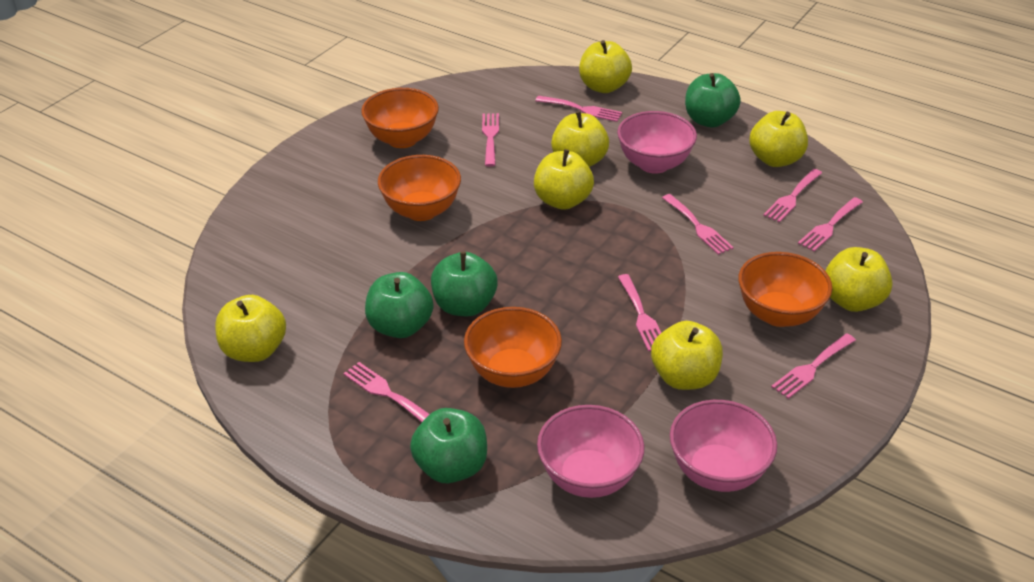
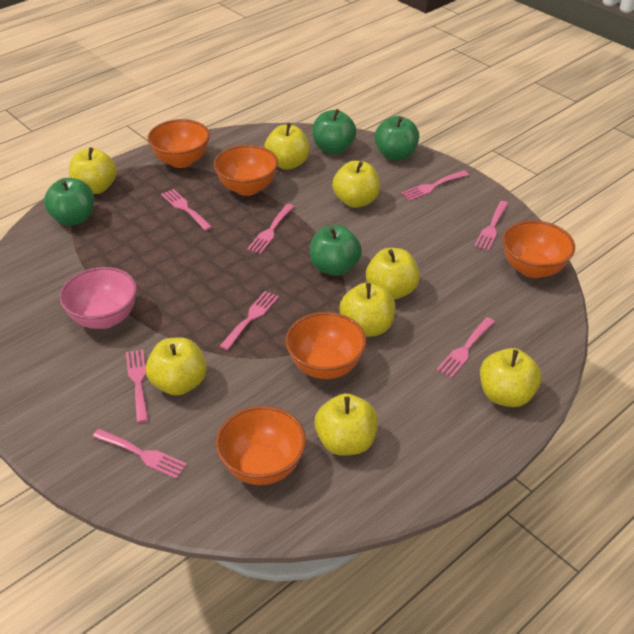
orange bowl: [361,88,439,148] [378,155,461,221] [464,307,562,388] [739,252,832,327] = 4 -> [148,119,210,168] [214,145,278,196] [216,406,306,485] [285,312,366,379] [502,220,575,278] = 5
pink bowl: [537,405,645,498] [617,111,697,174] [670,400,777,492] = 3 -> [60,267,137,329] = 1
yellow apple: [215,295,286,362] [534,149,594,210] [551,111,609,167] [579,40,632,93] [651,321,723,390] [749,111,808,167] [825,247,893,312] = 7 -> [69,147,117,194] [146,337,207,396] [264,123,310,170] [314,394,378,456] [332,161,380,208] [340,283,395,337] [366,248,420,300] [480,348,541,407] = 8

